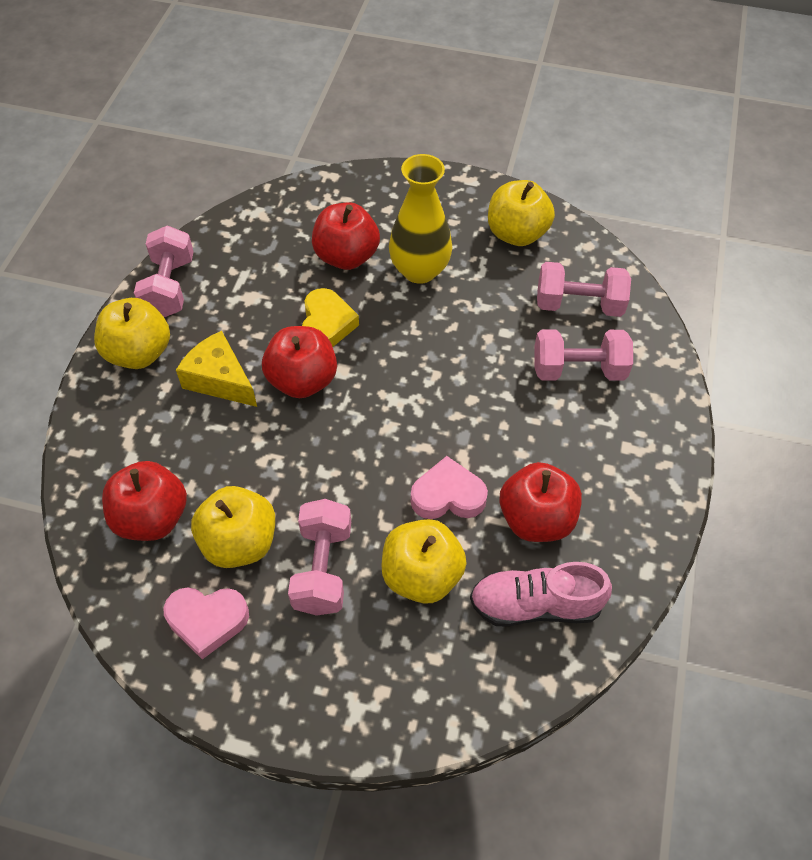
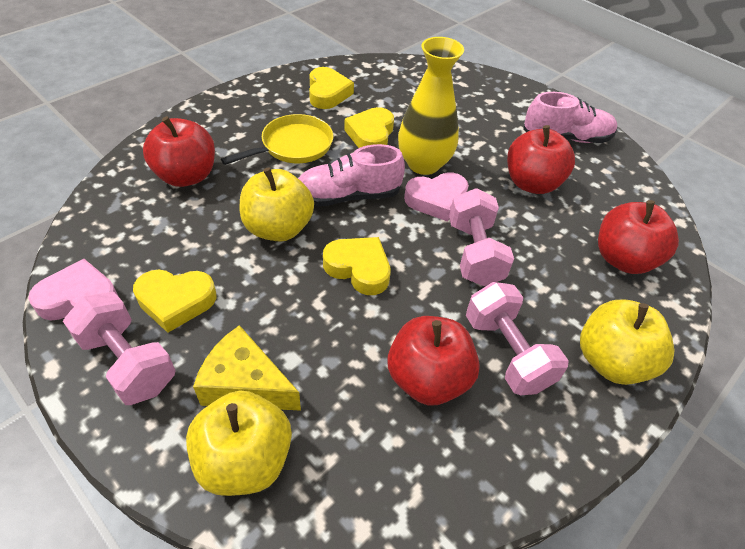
pink dumbbell: [134,225,194,317] [288,499,351,616] [534,329,633,381] [537,262,631,317] = 4 -> [63,292,176,405] [449,188,514,286] [466,282,569,395] = 3
pink shoe: [470,562,612,627] = 1 -> [298,144,405,206] [523,92,617,143] = 2
yellow apple: [94,298,170,369] [191,486,275,568] [381,519,467,604] [488,180,555,246] = 4 -> [186,390,292,496] [240,167,314,242] [580,300,674,385] = 3
yellow heart: [302,288,359,347] = 1 -> [133,270,216,333] [309,67,354,109] [323,237,391,295] [344,107,394,148] = 4
yellow pan: none = 0 -> [221,114,333,165] = 1

